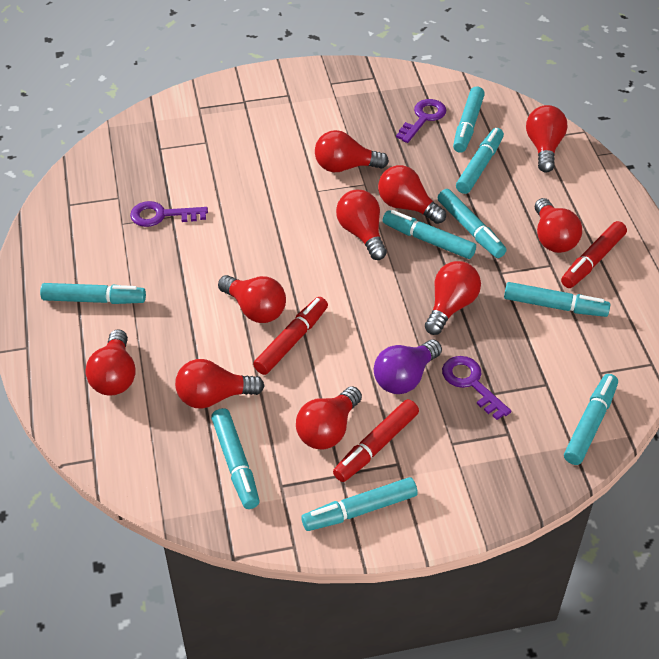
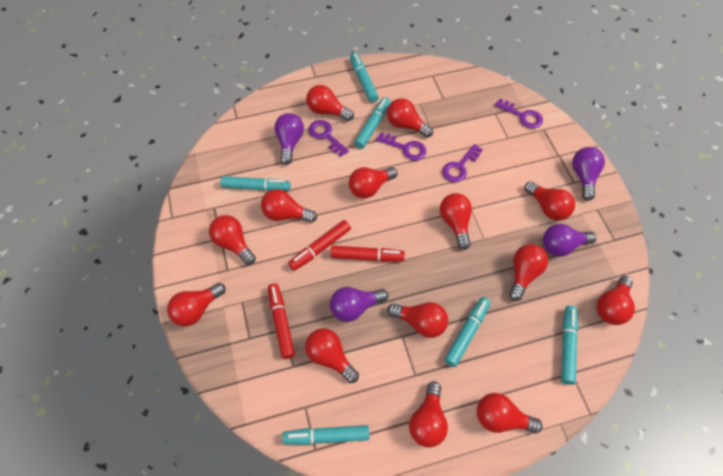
purple key: [130,201,208,227] [396,99,446,143] [442,356,511,420] = 3 -> [309,120,349,157] [376,132,427,161] [442,144,483,182] [495,98,543,129] = 4
purple light bulb: [374,340,442,394] = 1 -> [274,113,304,165] [330,287,388,322] [543,224,597,257] [572,147,605,201] = 4
red light bulb: [86,329,136,396] [175,359,265,409] [218,275,286,323] [296,386,362,449] [315,130,389,172] [336,190,387,260] [378,165,446,224] [425,261,481,335] [526,105,567,173] [535,198,582,253] = 10 -> [167,283,226,326] [209,215,256,265] [261,189,317,223] [305,328,359,383] [306,85,354,121] [349,167,398,198] [387,98,433,138] [387,302,448,338] [409,381,448,447] [440,193,472,250] [477,393,543,434] [509,244,548,301] [524,181,575,221] [597,276,635,325] = 14
turquoise marker: [40,283,146,304] [211,408,260,509] [301,477,418,531] [383,210,476,259] [437,189,507,258] [453,87,485,153] [456,128,504,194] [504,282,610,317] [564,374,618,465] = 9 -> [220,176,291,191] [282,425,369,445] [350,53,379,103] [354,97,391,149] [444,297,490,367] [561,306,578,385] = 6

